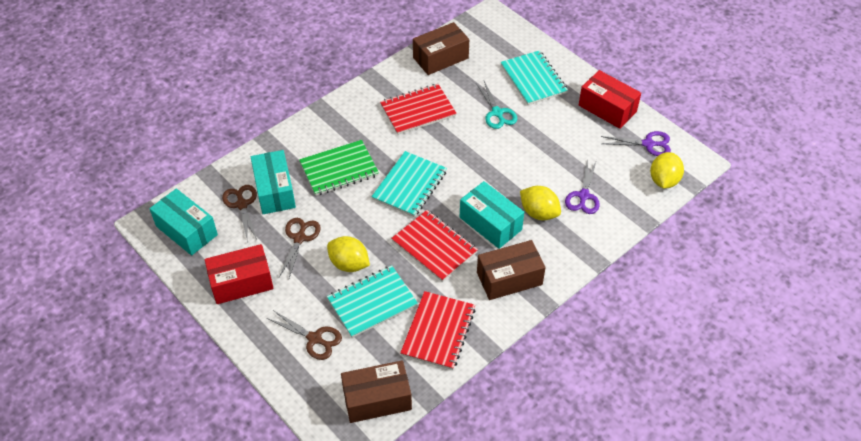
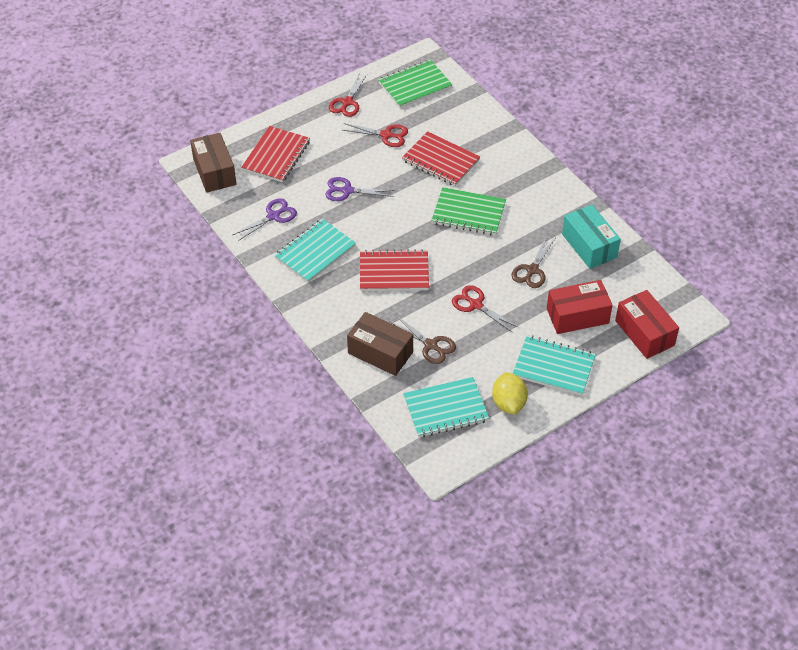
brown box: [341,360,412,423] [413,22,469,75] [477,240,545,300] = 3 -> [190,133,236,193] [347,312,413,376] = 2
brown scissors: [222,185,257,242] [267,310,342,360] [279,218,321,278] = 3 -> [389,315,456,364] [512,236,555,288] = 2
green notebook: [299,140,379,196] = 1 -> [378,59,453,108] [431,187,506,235] = 2
red scissors: none = 0 -> [329,74,367,117] [343,123,408,147] [452,285,518,333] = 3
turquoise box: [149,189,218,256] [251,150,296,214] [460,181,524,249] = 3 -> [562,205,621,269] = 1
turquoise scissors: [476,81,517,129] = 1 -> none = 0
yellow lemon: [327,236,370,272] [520,186,561,220] [650,152,684,189] = 3 -> [492,372,528,414] = 1

